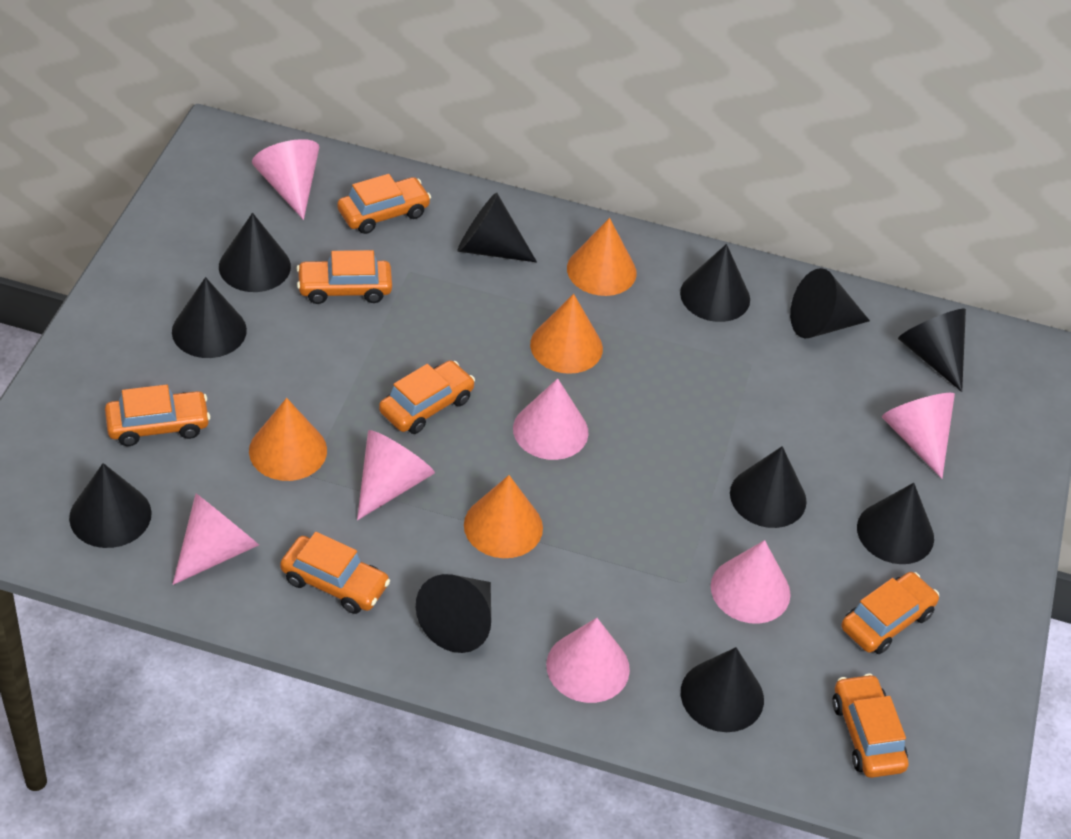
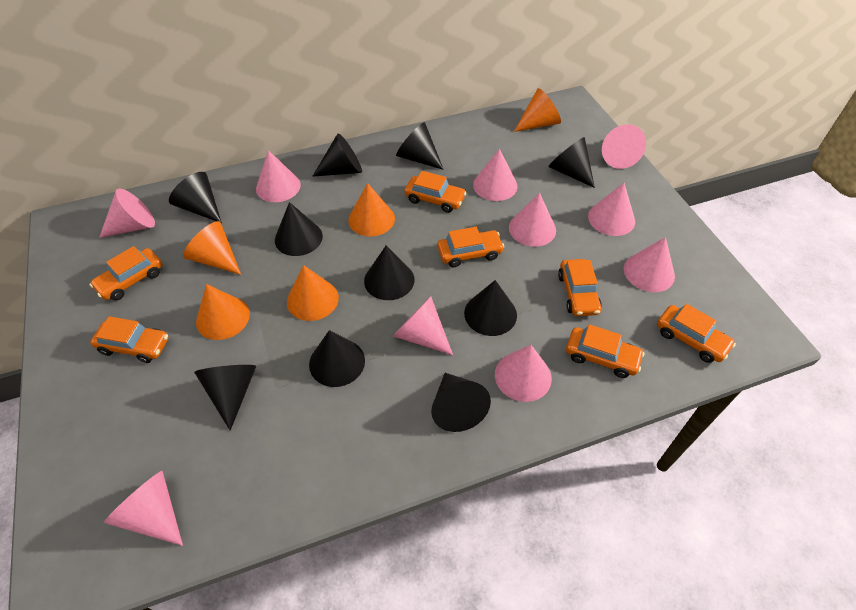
black cone: [69,463,152,548] [172,277,247,358] [219,213,291,292] [416,574,491,653] [458,193,537,262] [680,244,750,322] [681,647,764,732] [730,446,807,528] [790,268,870,338] [857,483,934,564] [898,309,966,392] = 11 -> [169,172,222,223] [194,365,256,431] [275,202,323,256] [309,330,365,387] [312,133,362,177] [364,245,414,300] [396,122,444,170] [431,373,491,432] [464,280,517,336] [548,137,595,188] = 10
orange cone: [249,398,327,481] [464,475,543,558] [530,294,603,374] [567,218,637,296] = 4 -> [183,221,241,275] [196,284,250,340] [287,265,339,321] [348,183,395,236] [514,88,561,132] = 5
pink cone: [172,493,259,585] [252,139,319,220] [357,430,435,520] [513,378,589,460] [546,618,630,703] [711,540,791,624] [882,393,955,479] = 7 -> [99,189,155,238] [104,471,183,546] [256,150,301,202] [393,296,453,355] [473,149,518,201] [495,345,552,402] [509,193,556,247] [588,183,635,236] [602,124,646,169] [624,237,675,292] = 10

